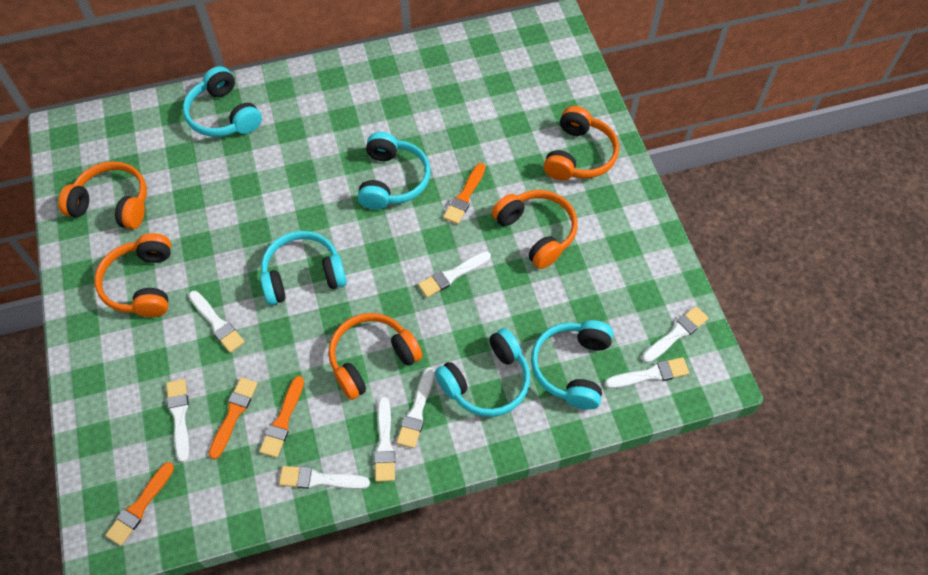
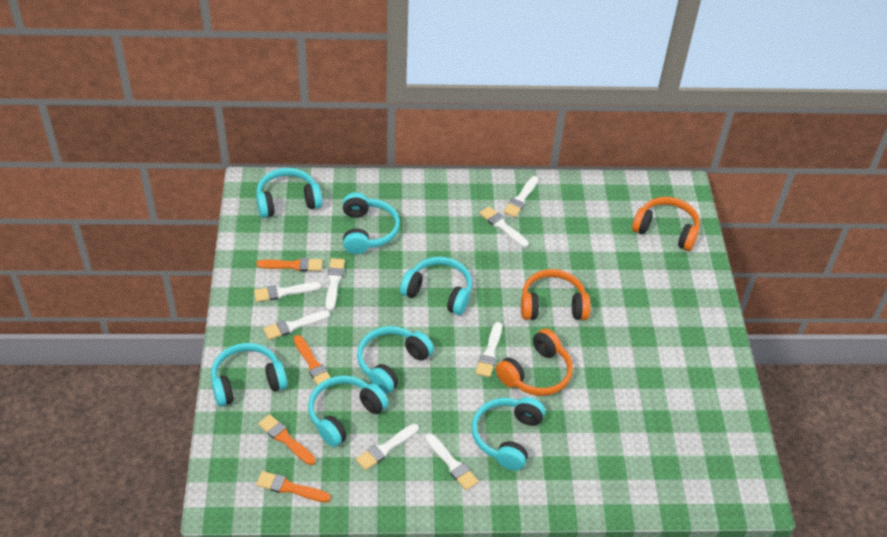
orange headphones: [58,161,147,229] [94,233,171,317] [329,313,423,400] [492,190,577,269] [544,106,619,180] = 5 -> [496,328,573,396] [521,269,591,320] [632,197,700,251] = 3
turquoise headphones: [183,66,262,137] [260,231,347,305] [358,132,430,210] [435,328,530,417] [531,320,613,410] = 5 -> [211,343,287,406] [256,168,322,218] [308,375,389,447] [343,192,400,254] [357,326,434,394] [400,257,472,315] [472,397,545,471] = 7

